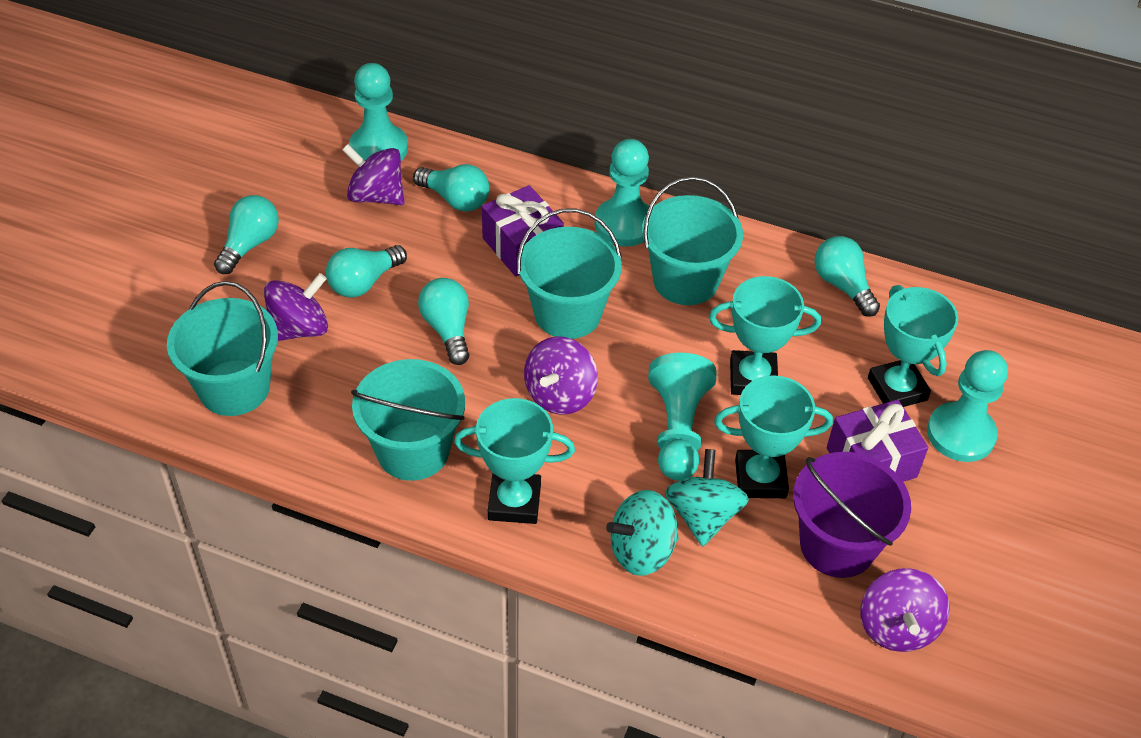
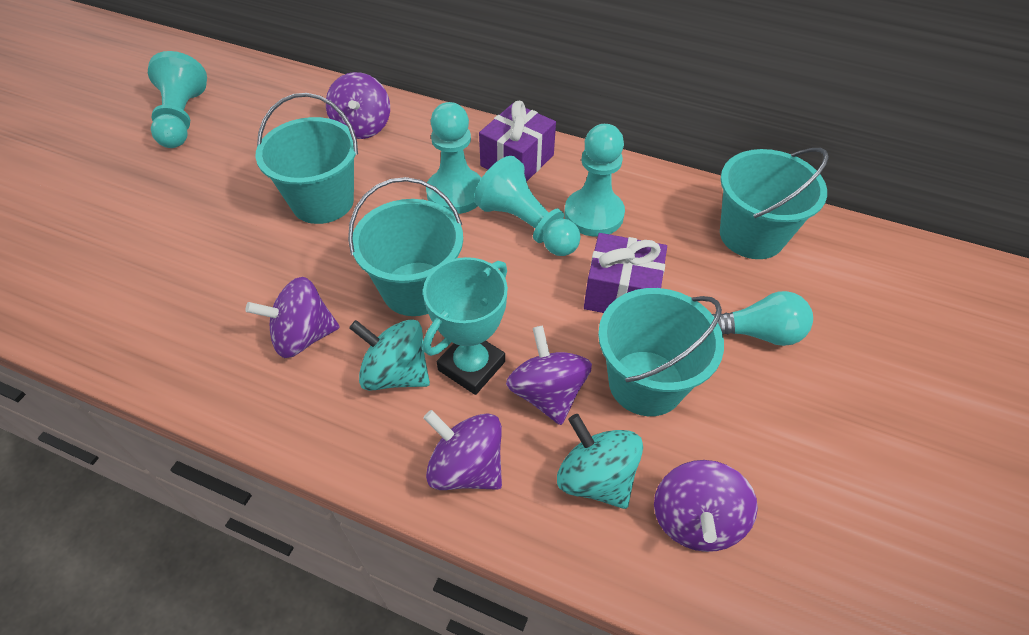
purple bucket: [793,452,911,578] = 1 -> none = 0
purple spinning top: [264,273,328,341] [342,144,405,205] [524,336,598,415] [860,568,950,652] = 4 -> [245,277,340,358] [326,72,390,139] [423,410,502,490] [506,326,592,425] [654,460,758,552] = 5
turquoise light bulb: [214,195,279,274] [326,245,407,297] [413,164,490,212] [418,278,470,365] [815,236,880,317] = 5 -> [712,291,813,346] = 1
turquoise trophy: [454,398,575,524] [709,276,821,395] [714,375,833,498] [868,285,958,407] = 4 -> [423,257,508,395] = 1

